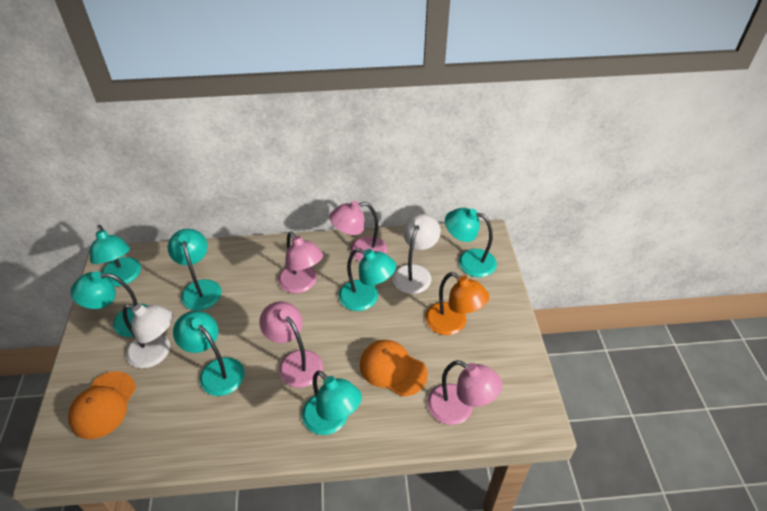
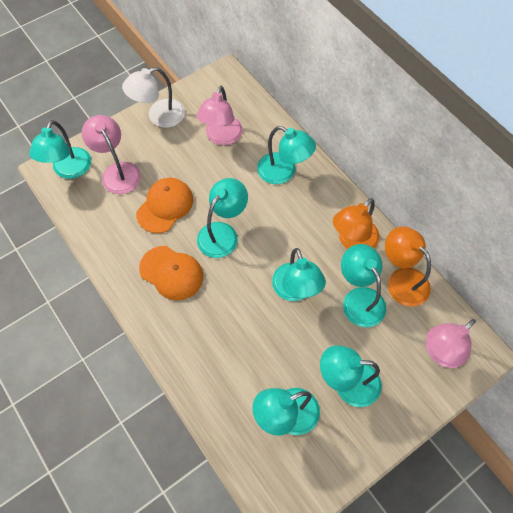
orange lamp: [425,272,489,335] = 1 -> [333,198,379,250] [385,226,431,307] = 2
pink lamp: [260,302,323,388] [278,231,323,293] [330,201,388,262] [427,360,502,425] = 4 -> [82,115,141,194] [197,86,243,145] [426,319,476,368] = 3
white lamp: [122,304,173,368] [393,214,441,294] = 2 -> [122,67,185,128] = 1

